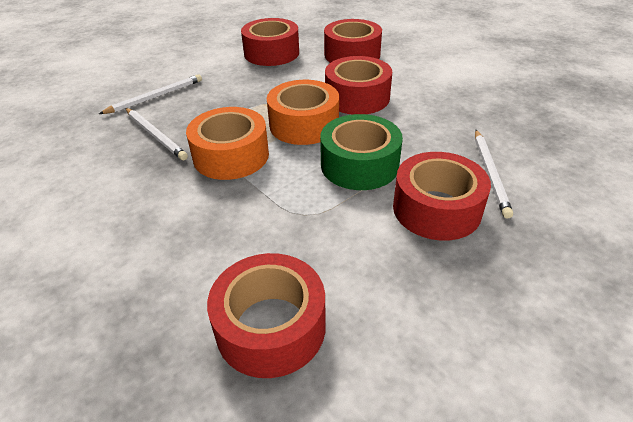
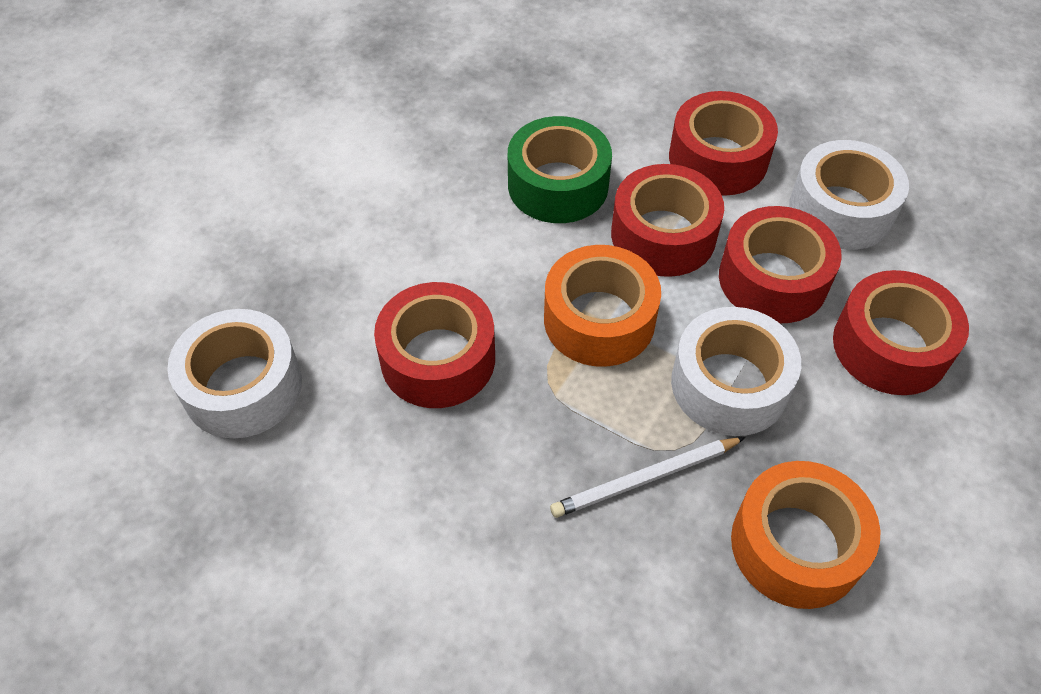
white pencil: [99,74,202,114] [126,108,188,160] [475,130,513,219] = 3 -> [550,437,745,518] = 1
white tape: none = 0 -> [167,309,302,438] [671,307,801,436] [789,140,909,250] = 3

